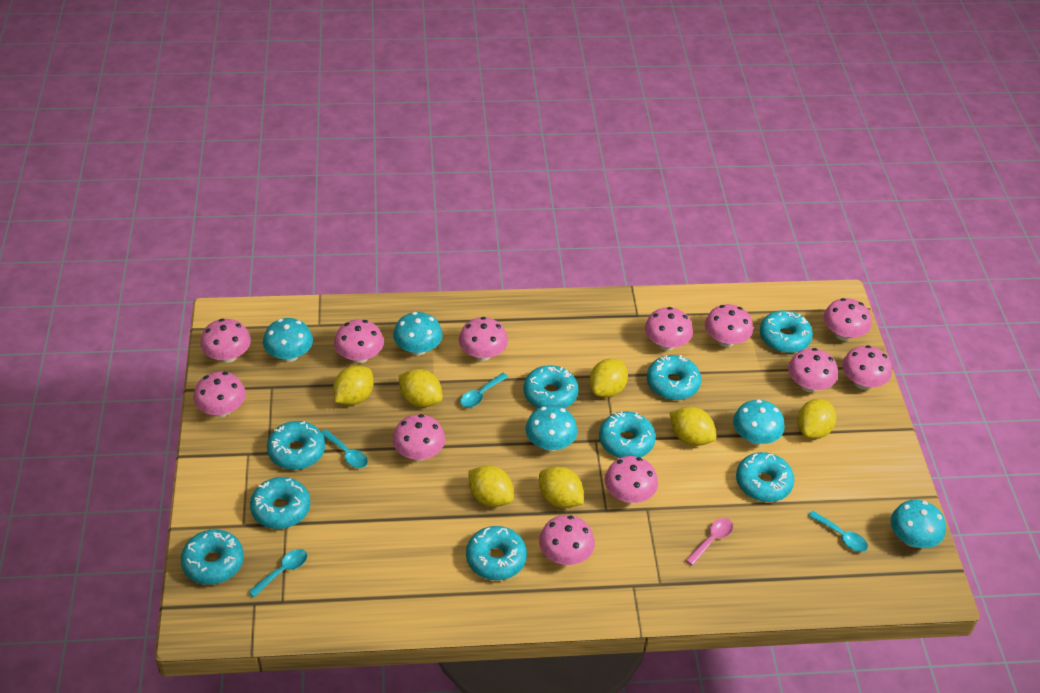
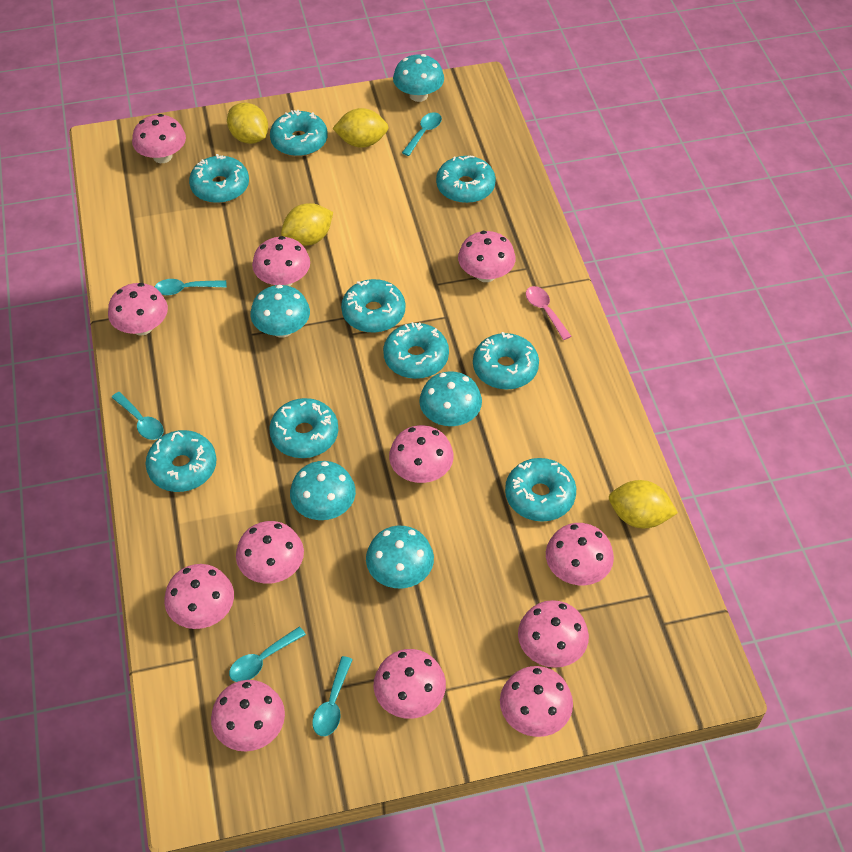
turquoise spoon: [248,549,307,597] [321,429,368,468] [460,373,508,408] [808,510,868,552] = 4 -> [111,392,163,440] [155,279,227,295] [229,627,306,682] [312,656,353,736] [402,112,442,156] = 5
yellow lemon: [333,366,374,405] [399,369,442,407] [468,465,514,507] [539,467,584,508] [589,359,628,398] [670,407,717,446] [797,399,836,439] = 7 -> [227,103,268,144] [281,203,333,246] [332,108,389,148] [609,480,678,528] = 4

